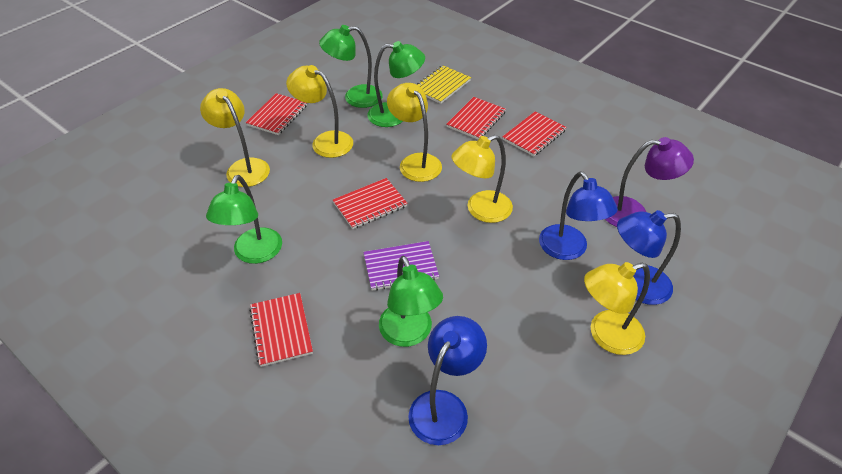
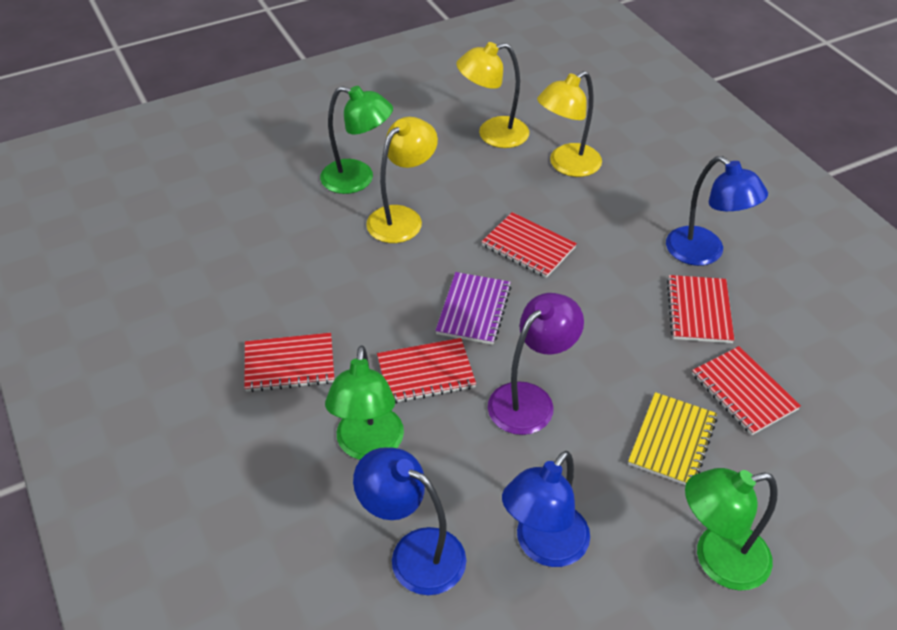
green lamp: [206,175,282,264] [319,25,383,108] [367,41,425,127] [379,256,443,347] = 4 -> [320,86,393,194] [325,345,404,460] [685,468,778,591] = 3
yellow lamp: [200,88,270,187] [286,65,353,158] [387,83,442,182] [451,135,513,223] [584,262,650,355] = 5 -> [366,117,438,243] [456,42,529,148] [537,71,602,177] = 3

